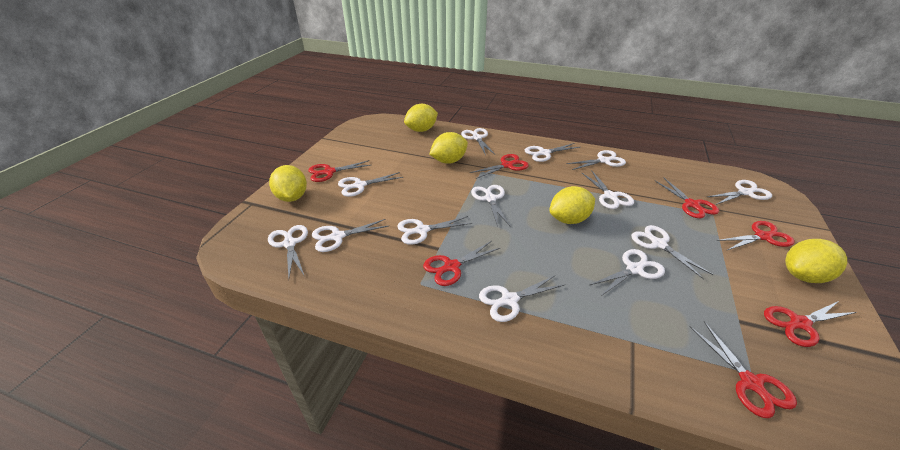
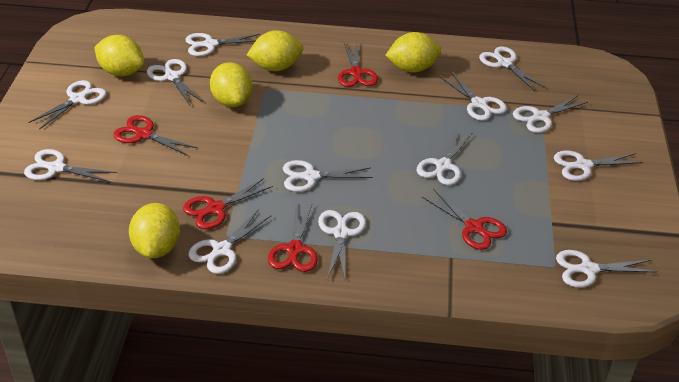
red scissors: [308,160,371,182] [423,241,500,286] [470,154,529,179] [654,178,719,218] [689,321,797,418] [716,221,794,250] [764,301,857,347] = 7 -> [113,115,197,156] [183,178,273,229] [268,205,318,272] [338,43,378,87] [422,189,507,250] = 5

